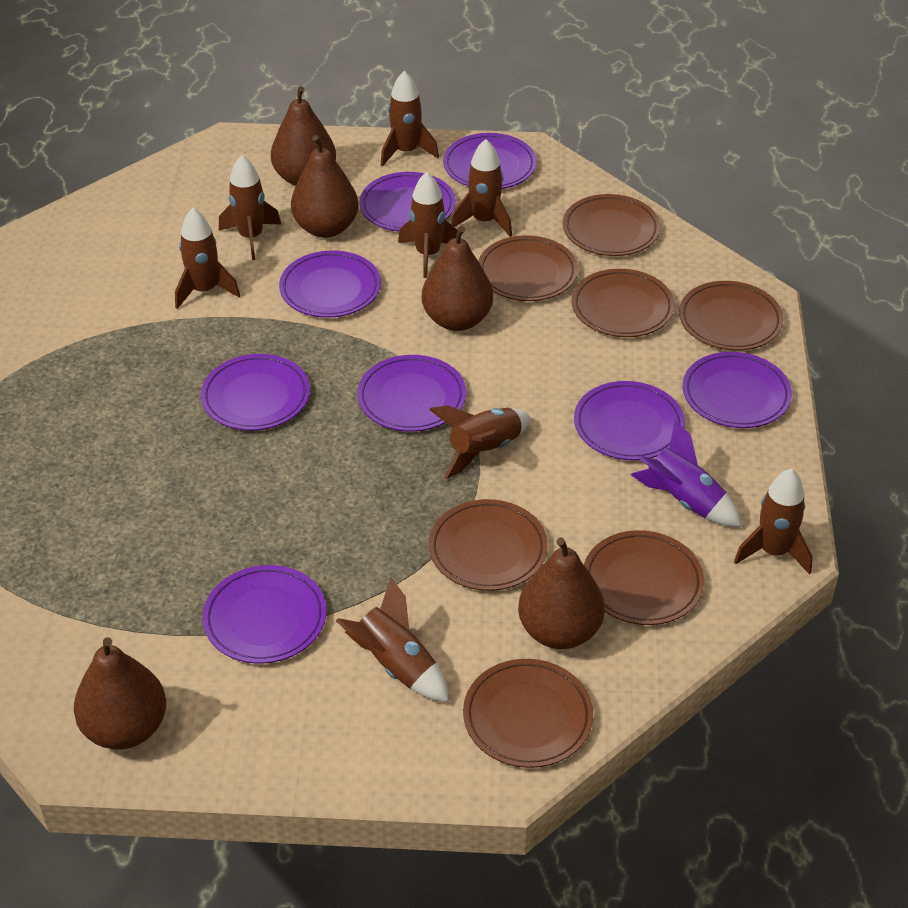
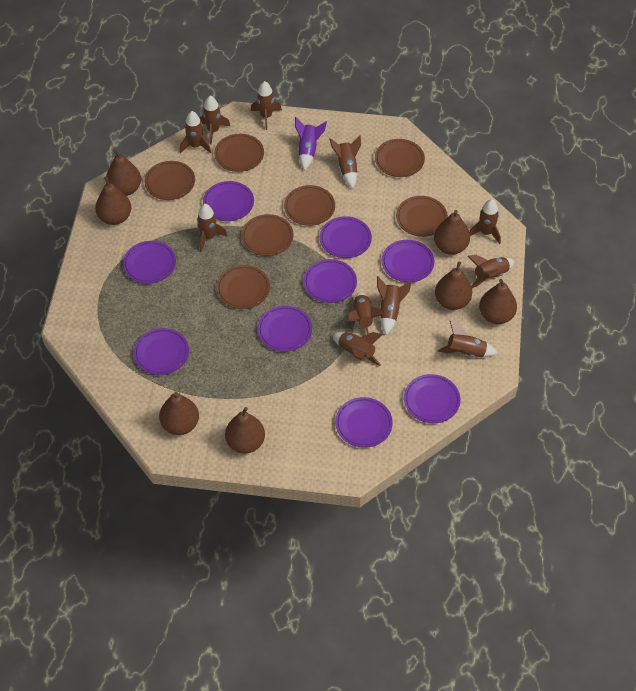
brown pear: [74,637,166,749] [271,86,336,186] [291,135,359,238] [422,226,493,331] [518,537,605,649] = 5 -> [95,176,131,225] [106,149,141,196] [159,392,199,435] [225,407,265,454] [434,210,470,255] [435,262,472,310] [479,279,517,324] = 7
brown rocket: [175,208,240,309] [219,155,281,260] [336,578,449,702] [381,71,439,167] [398,172,458,278] [429,405,531,479] [451,139,512,237] [734,468,813,575] = 8 -> [179,111,211,154] [197,204,228,252] [200,96,230,144] [251,81,282,130] [329,135,361,188] [333,332,383,366] [348,292,383,334] [377,276,412,335] [438,320,498,357] [467,255,515,288] [469,199,501,244] = 11
purple plate: [201,354,310,431] [202,565,326,664] [279,250,381,318] [357,355,466,432] [359,172,456,231] [443,133,537,189] [574,381,685,460] [682,352,792,428] = 8 -> [123,241,176,284] [134,328,189,375] [203,181,254,221] [258,306,312,352] [304,259,357,303] [320,216,372,258] [335,397,393,448] [382,240,434,283] [404,374,461,423] = 9

